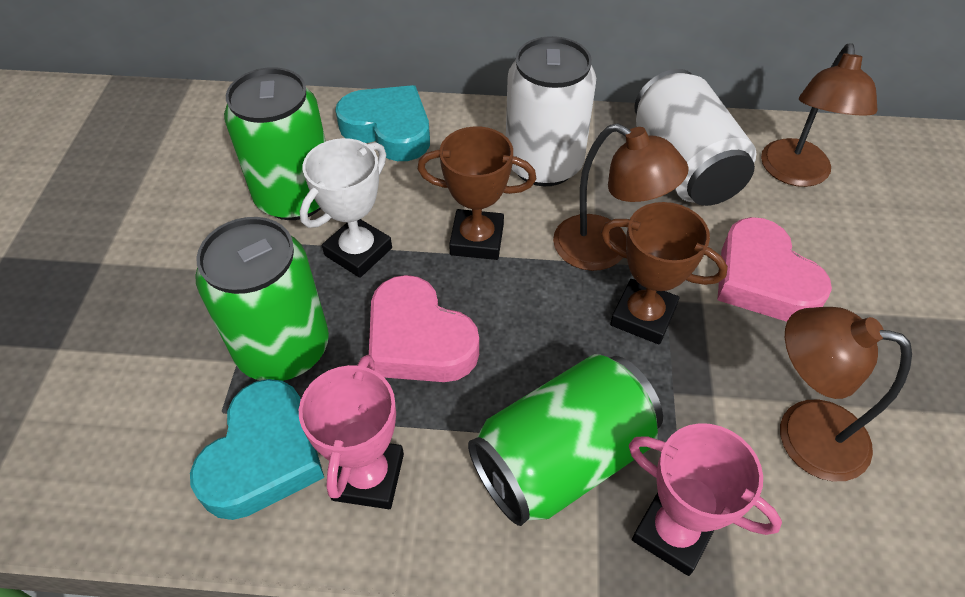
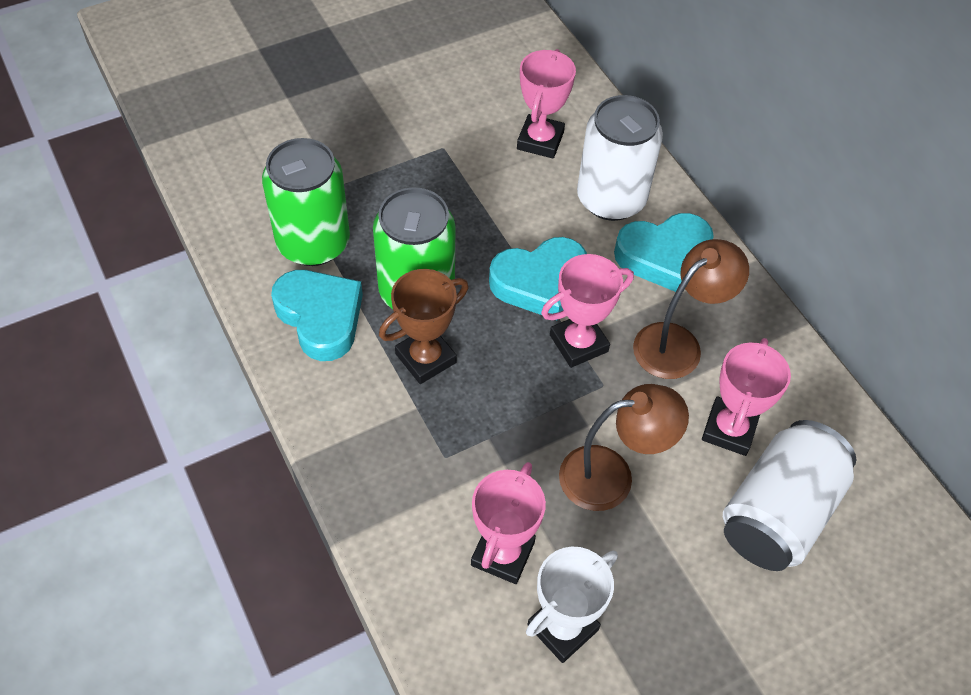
brown lamp: [553,123,689,271] [761,43,878,187] [780,307,912,481] = 3 -> [559,384,689,511] [633,239,749,379] = 2
brown trophy: [418,126,536,260] [601,202,728,345] = 2 -> [379,269,468,384] = 1
green can: [195,217,329,381] [224,67,326,220] [468,354,663,526] = 3 -> [262,138,350,266] [373,187,456,309] = 2
pink heart: [369,275,479,382] [717,217,832,322] = 2 -> none = 0
pink trophy: [299,355,404,509] [629,423,782,576] = 2 -> [471,462,546,584] [517,49,576,158] [541,254,634,368] [702,338,791,456] = 4
turquoise heart: [190,379,324,520] [335,85,430,161] = 2 -> [271,270,363,361] [489,237,587,320] [614,213,714,292] = 3

